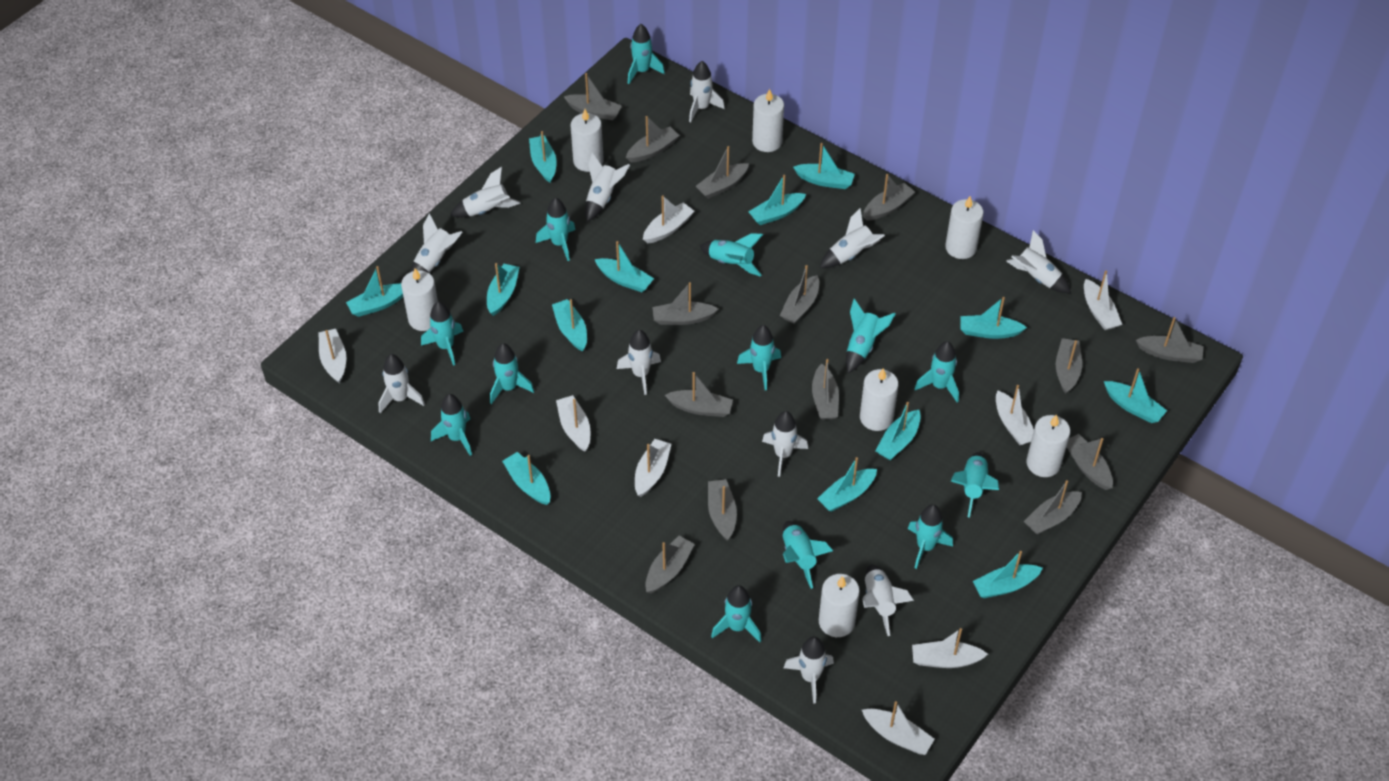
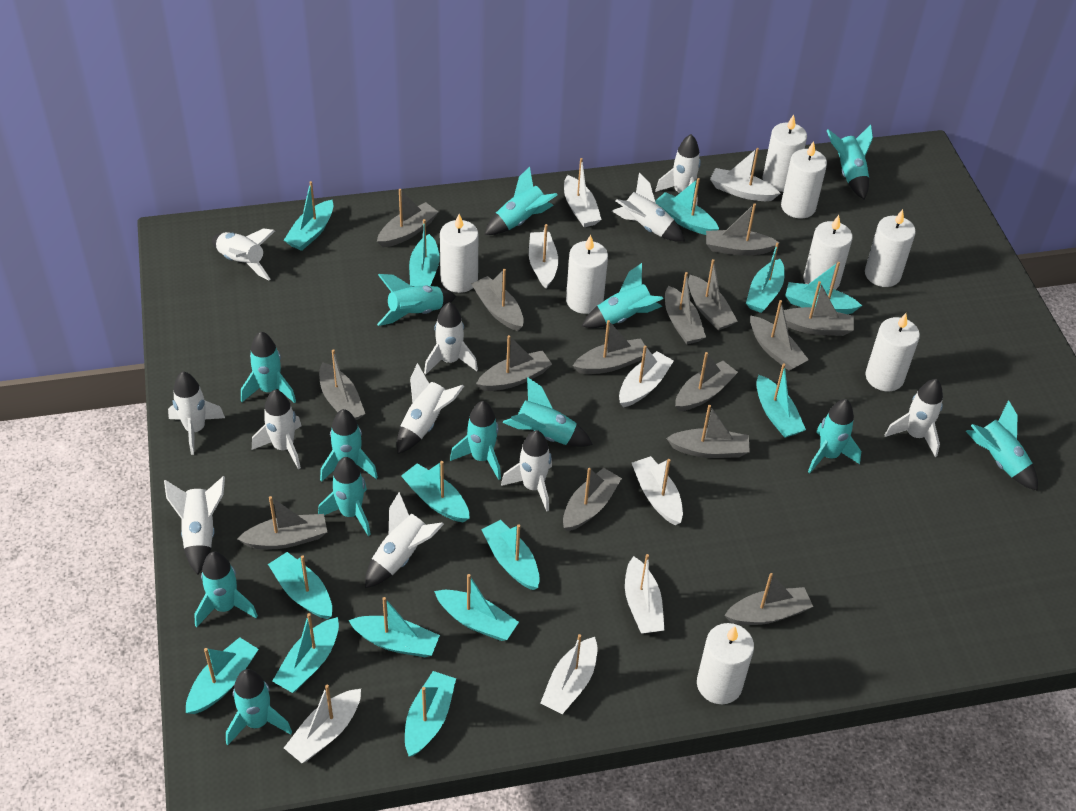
grey boat: [564,73,622,120] [626,116,680,162] [645,536,695,593] [652,282,718,325] [665,372,733,417] [695,146,749,199] [708,479,737,540] [780,265,819,324] [812,359,839,420] [863,174,915,221] [1024,480,1082,535] [1056,338,1082,394] [1067,434,1113,490] [1136,317,1204,363] = 14 -> [238,496,327,549] [319,349,365,420] [377,189,438,248] [471,269,524,331] [476,335,552,391] [563,468,622,531] [573,320,645,374] [665,272,706,344] [666,405,750,458] [675,352,738,411] [688,259,738,331] [706,203,780,256] [724,573,813,625] [750,300,809,371] [784,281,854,336] = 15
turquoise boat: [346,266,403,317] [487,263,520,316] [502,452,551,505] [529,131,556,183] [552,299,587,351] [595,241,654,292] [748,175,806,225] [793,143,855,189] [817,457,877,512] [875,402,921,460] [960,297,1027,339] [973,551,1043,598] [1104,368,1167,423] = 13 -> [186,637,259,714] [268,552,332,619] [272,613,339,693] [284,181,333,251] [348,597,440,657] [401,461,470,523] [405,671,456,757] [409,219,440,287] [434,574,519,641] [481,520,540,590] [655,178,719,235] [746,243,785,313] [756,364,806,438] [785,262,862,314] = 14
white candle: [401,268,438,331] [571,109,604,172] [752,89,784,152] [819,574,860,637] [860,368,898,431] [945,196,983,259] [1026,415,1070,477] = 7 -> [440,214,478,293] [566,235,608,314] [697,623,754,704] [762,115,807,192] [781,141,827,219] [804,215,852,290] [865,209,916,287] [866,313,920,391] = 8

